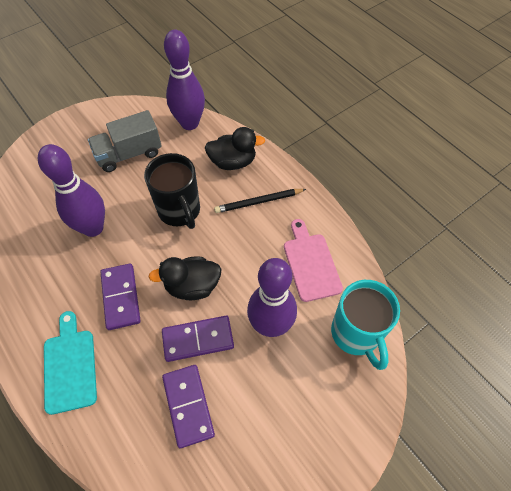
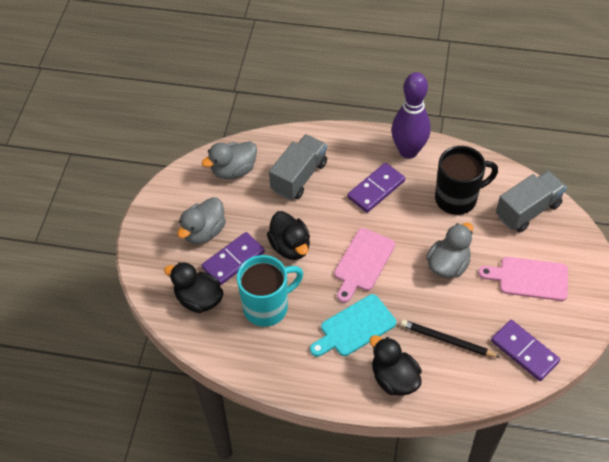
black duck: [149,256,221,300] [205,127,265,170] = 2 -> [164,262,224,313] [267,211,310,260] [370,335,422,396] = 3
grey duck: none = 0 -> [177,197,226,244] [202,141,257,179] [426,223,473,278] = 3
grey truck: [88,110,162,172] = 1 -> [269,134,327,200] [496,171,567,232] = 2
pink cutting board: [284,219,343,302] = 1 -> [334,228,395,303] [478,257,568,301] = 2
purple bowling pin: [38,144,105,237] [164,30,205,130] [247,258,297,337] = 3 -> [391,72,431,159] = 1

